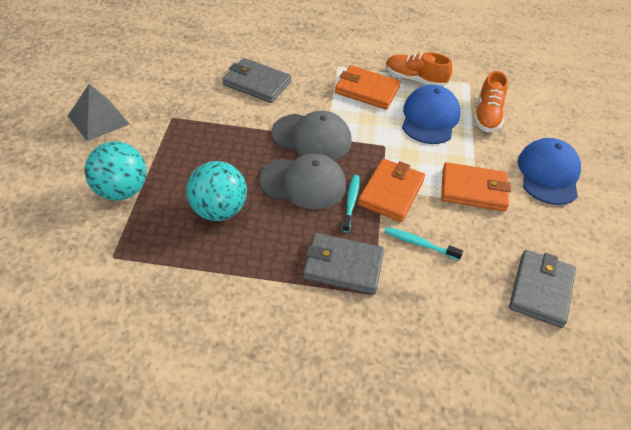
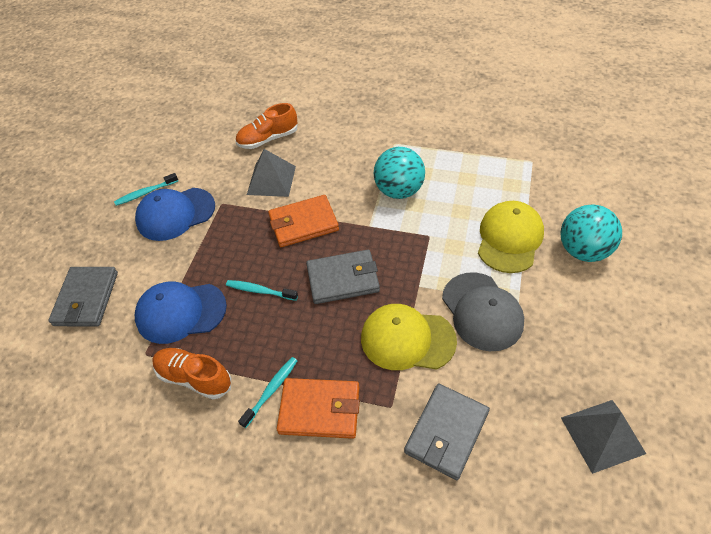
grey cap: [259,154,346,210] [271,111,352,160] = 2 -> [442,272,524,351] = 1
grey pyramid: [68,84,129,141] = 1 -> [247,149,296,197] [561,400,646,474] = 2
orange wallet: [335,65,401,110] [358,158,425,222] [441,162,511,211] = 3 -> [268,195,339,247] [277,378,360,439] = 2
turquoise toothbrush: [342,175,359,233] [384,227,463,260] = 2 -> [114,173,178,206] [226,280,298,301] [238,357,298,428] = 3
yellow cap: none = 0 -> [361,304,457,370] [478,201,544,273] = 2

